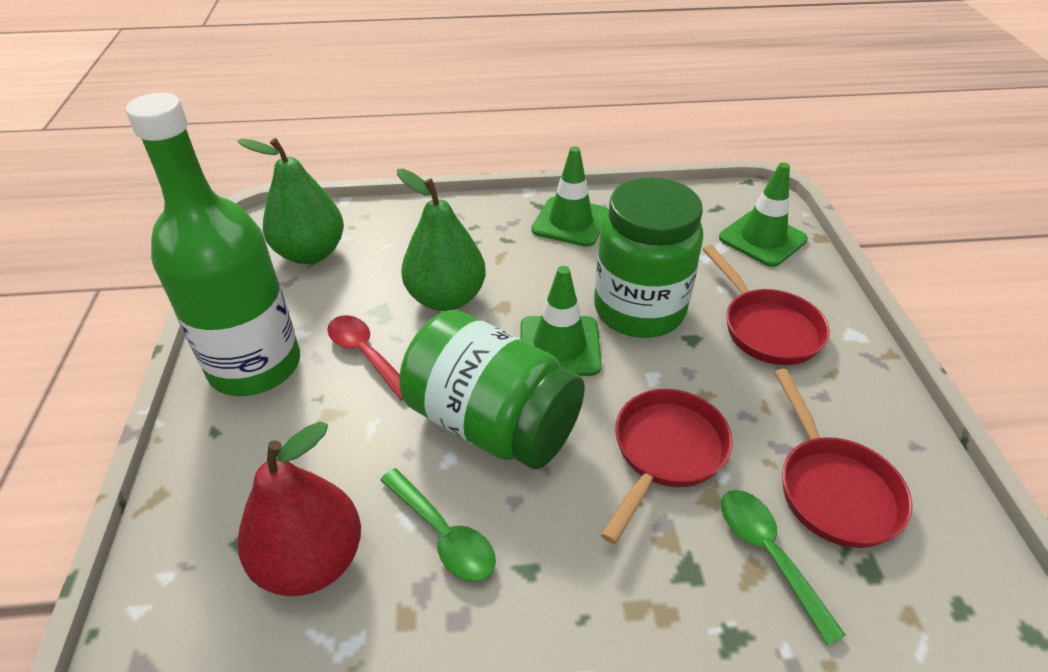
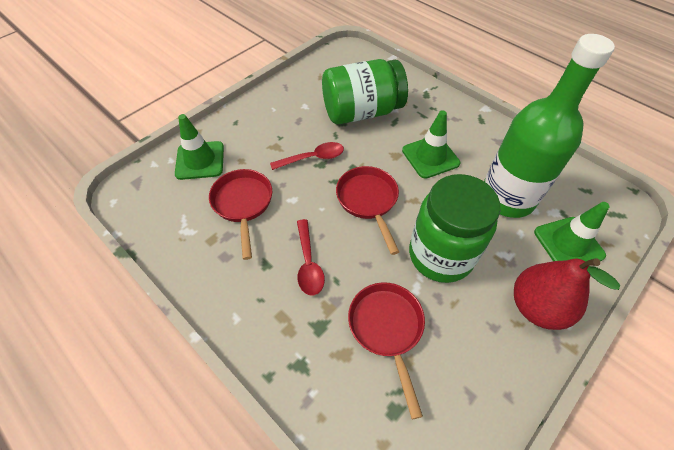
green pear: [237,138,344,264] [397,169,486,311] = 2 -> none = 0
green spoon: [380,468,496,582] [721,490,846,645] = 2 -> none = 0
red spoon: [327,315,403,401] = 1 -> [270,142,344,170] [297,219,325,296] = 2

